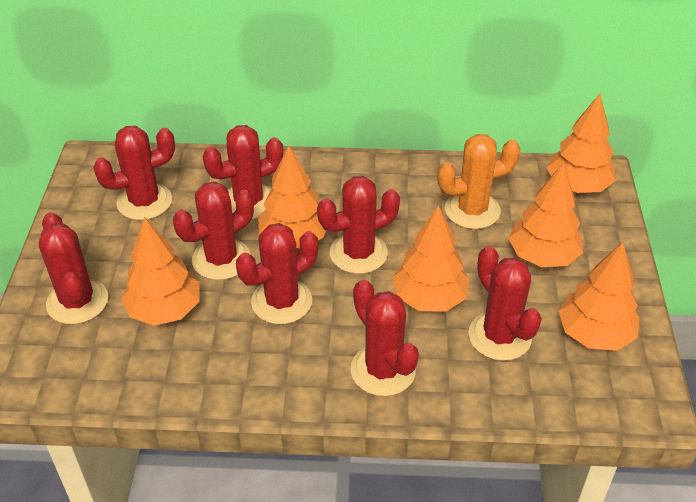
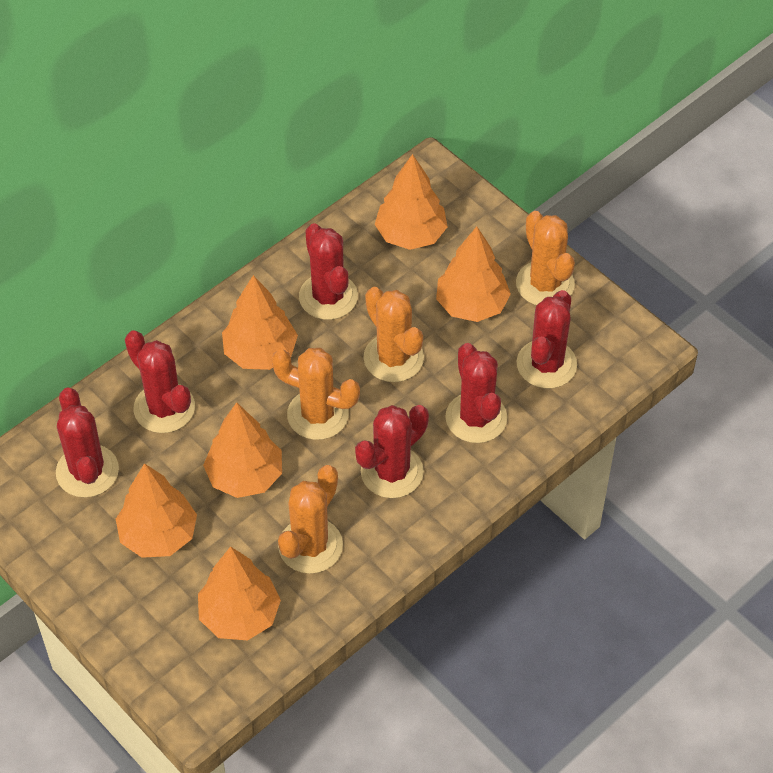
orange cactus: [437,134,521,229] = 1 -> [271,348,360,440] [278,465,343,574] [363,287,424,382] [516,211,575,305] = 4
red cactus: [39,212,108,324] [93,126,175,220] [173,181,254,280] [203,125,283,219] [236,223,318,324] [317,176,400,274] [350,280,419,396] [468,246,542,361] = 8 -> [56,387,119,498] [125,330,195,433] [299,223,358,320] [355,405,429,498] [445,343,507,443] [517,290,577,389] = 6

